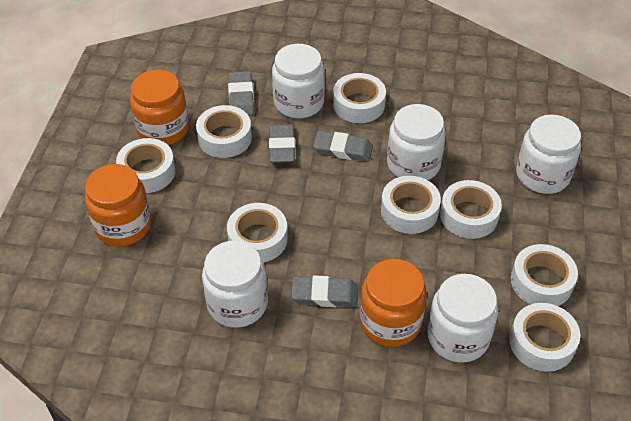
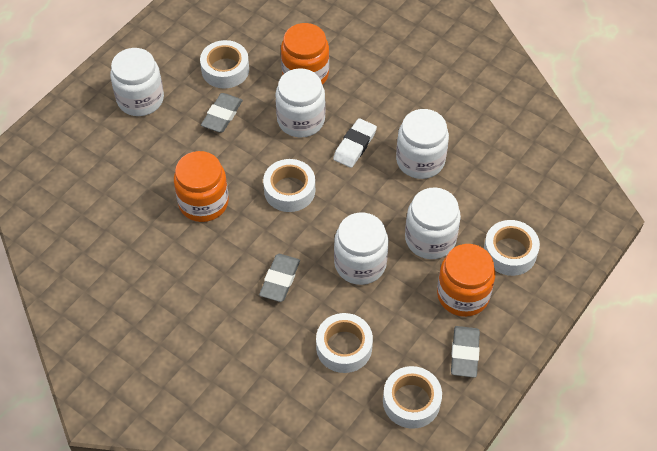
grey eraser: [228,71,254,116] [269,124,295,163] [291,275,358,307] [313,131,373,162] = 4 -> [201,93,243,132] [259,254,300,302] [451,326,480,378] = 3
white eraser: none = 0 -> [333,118,377,168] = 1
white tape: [116,138,176,193] [196,105,252,158] [227,203,288,262] [333,73,386,123] [381,176,441,234] [440,180,502,239] [509,303,580,372] [511,244,578,306] = 8 -> [200,40,249,88] [263,159,315,212] [316,313,373,373] [383,366,442,429] [484,220,540,276] = 5

